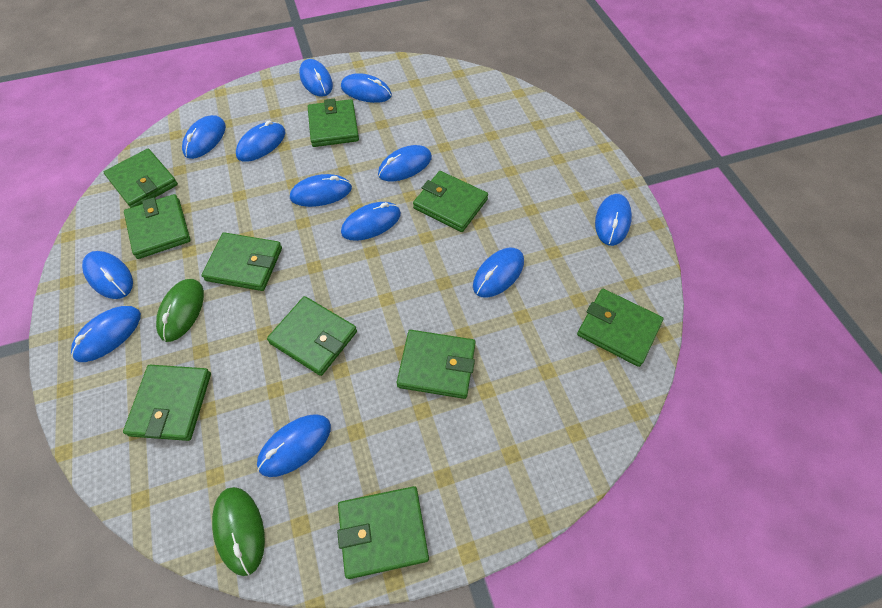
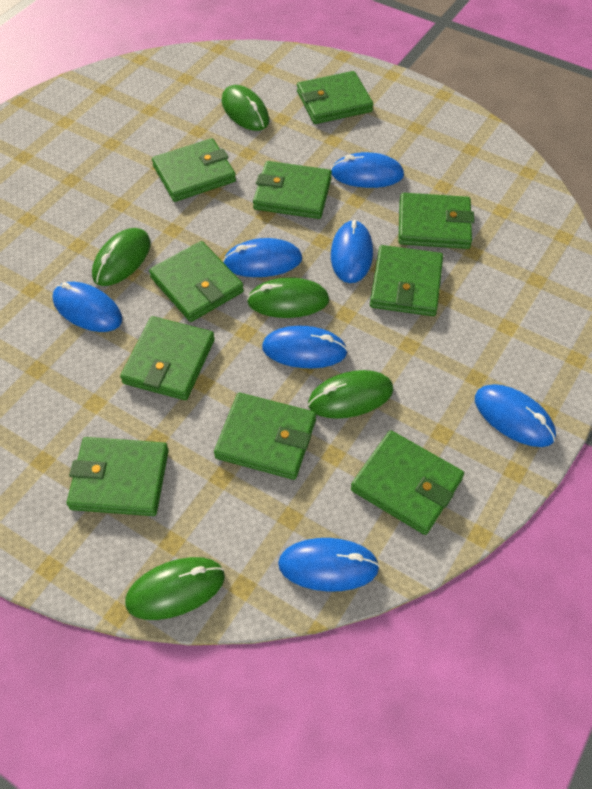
blue mouse: [71,306,141,362] [82,251,133,299] [182,115,226,159] [236,121,286,162] [257,414,331,477] [290,174,352,207] [299,59,333,97] [341,73,392,103] [341,202,401,241] [378,145,432,181] [473,248,524,298] [595,194,632,246] = 12 -> [53,282,122,332] [223,238,302,277] [262,326,348,369] [278,538,380,592] [331,152,404,188] [331,220,373,283] [475,384,556,447] = 7
green mouse: [156,279,204,342] [212,487,265,576] = 2 -> [92,228,150,286] [125,557,225,620] [221,85,269,131] [247,277,329,318] [308,370,393,419] = 5

